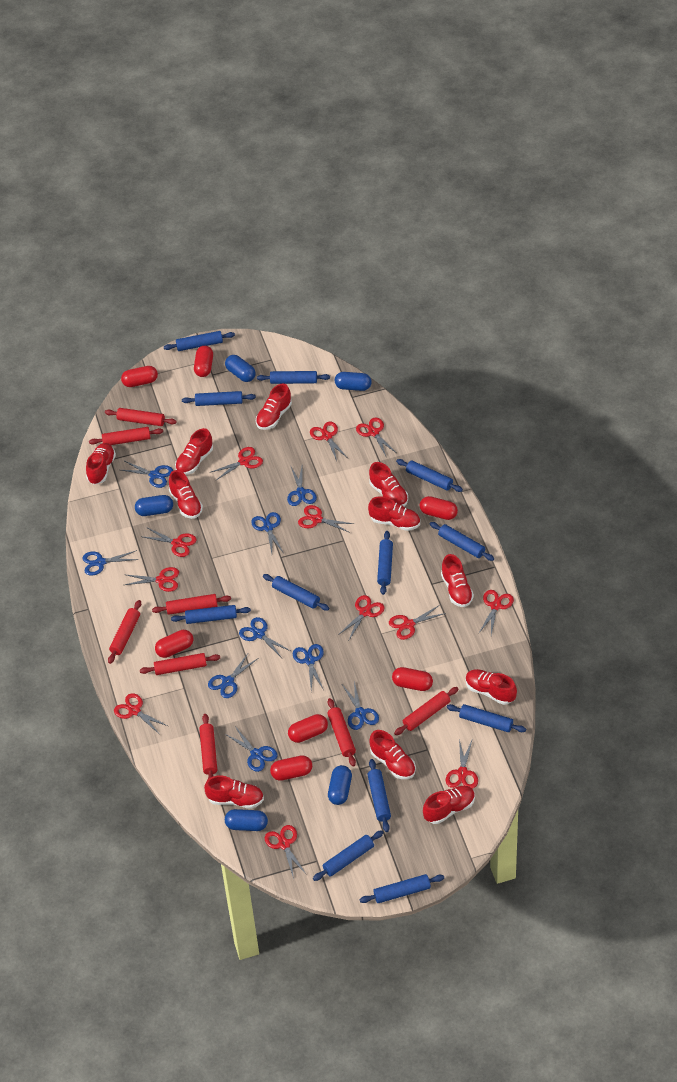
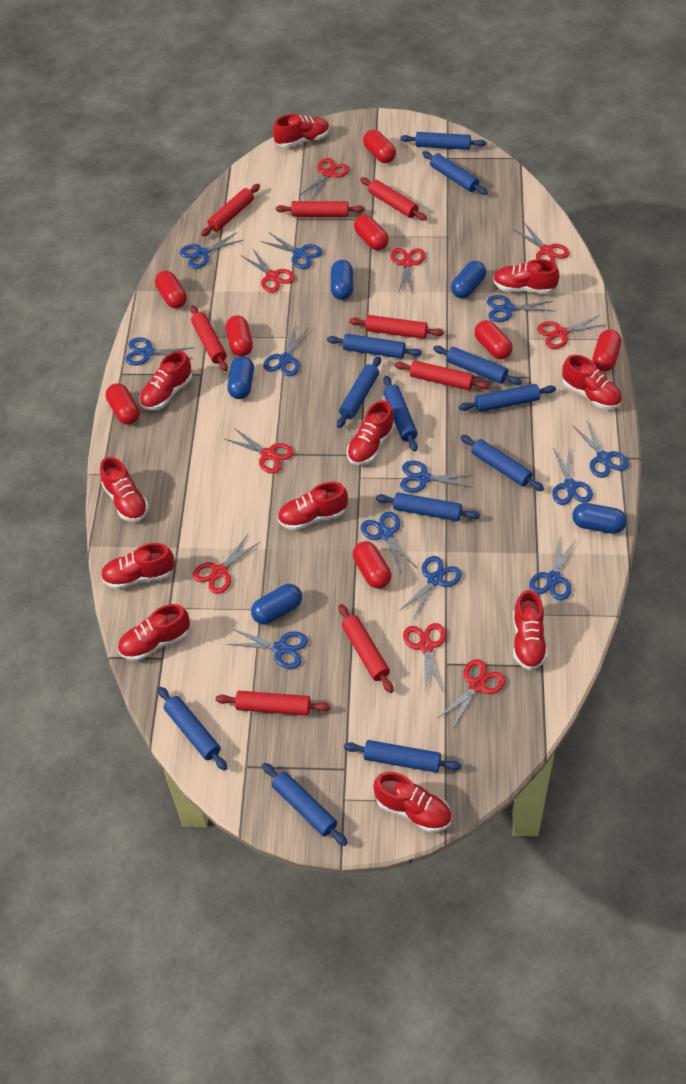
blue scissors: [83,550,139,576] [121,461,173,488] [208,652,257,698] [225,726,278,772] [239,617,291,658] [251,512,284,554] [287,465,317,506] [293,644,324,690] [343,681,379,730] = 9 -> [125,337,194,365] [180,232,243,269] [227,629,308,669] [260,232,323,269] [263,326,309,376] [361,512,417,574] [398,556,462,620] [400,461,473,493] [487,295,553,322] [529,539,576,601] [552,447,593,505] [572,420,629,478] = 12
red capsule: [121,366,158,387] [155,630,193,658] [194,346,213,377] [270,755,312,781] [288,714,328,743] [392,667,433,691] [420,496,458,520] = 7 -> [106,383,140,425] [155,271,187,308] [226,315,253,356] [353,541,391,589] [354,215,389,251] [363,130,396,163] [474,320,513,359] [592,330,621,372] = 8
red scissors: [114,693,168,734] [124,567,179,592] [143,528,197,557] [209,447,263,481] [265,825,307,879] [298,505,354,533] [310,422,347,461] [338,595,385,640] [356,418,396,458] [389,605,446,640] [446,738,478,789] [479,590,514,635] = 12 -> [193,534,261,594] [225,428,294,473] [242,248,295,293] [300,158,349,200] [390,248,425,294] [403,623,446,694] [437,659,506,729] [513,223,569,263] [537,315,607,349] = 9

